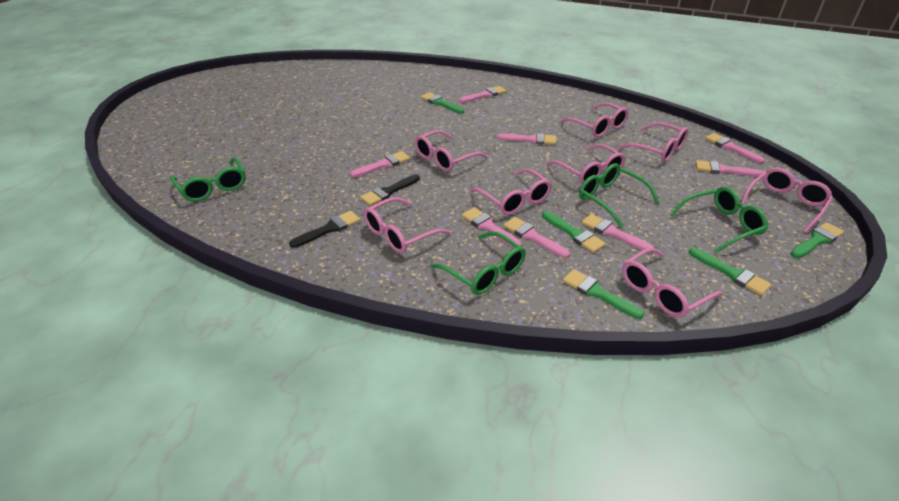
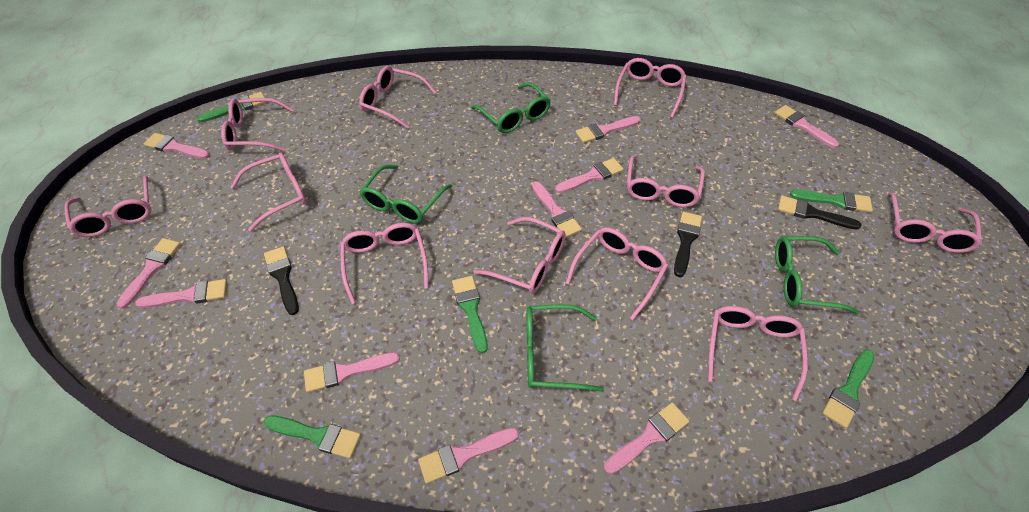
black brush: [289,211,360,248] [360,174,420,206] = 2 -> [264,246,299,315] [674,212,702,277] [778,195,861,230] = 3
pink brush: [350,151,410,177] [459,86,506,103] [462,207,522,248] [497,133,556,145] [503,217,570,258] [582,214,654,253] [695,160,764,177] [705,133,765,163] = 8 -> [116,238,181,309] [135,279,227,308] [144,133,210,159] [304,352,400,393] [418,427,519,484] [532,182,582,238] [555,158,624,193] [575,116,641,143] [604,402,690,474] [774,105,839,148] = 10
pink glasses: [364,197,450,253] [415,130,487,171] [469,169,552,215] [546,144,625,184] [559,103,628,138] [617,122,688,162] [622,248,723,318] [741,168,833,233] = 8 -> [64,176,151,237] [221,98,294,152] [230,153,307,232] [340,223,429,304] [359,66,437,129] [474,217,566,294] [566,227,668,320] [614,58,687,118] [627,155,705,207] [708,306,808,401] [888,192,982,253] = 11

